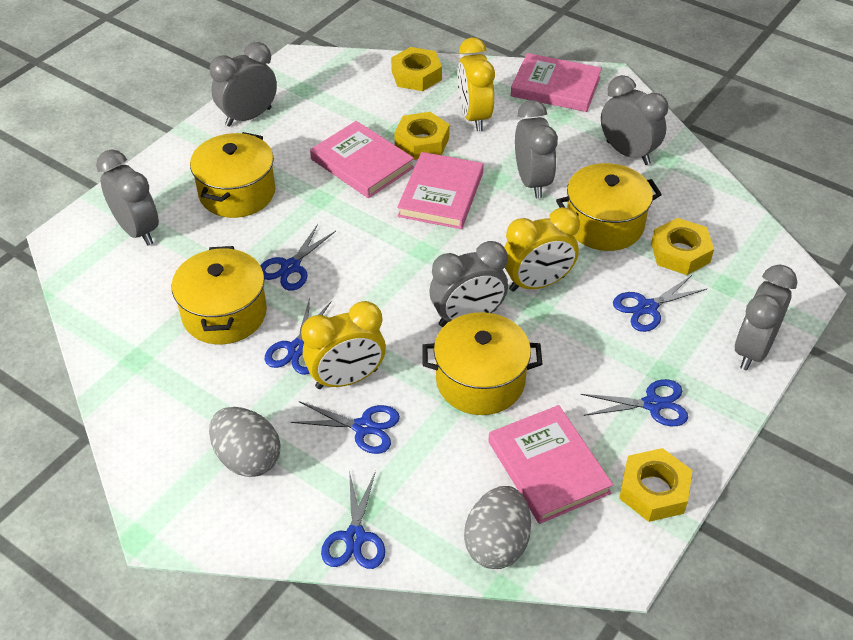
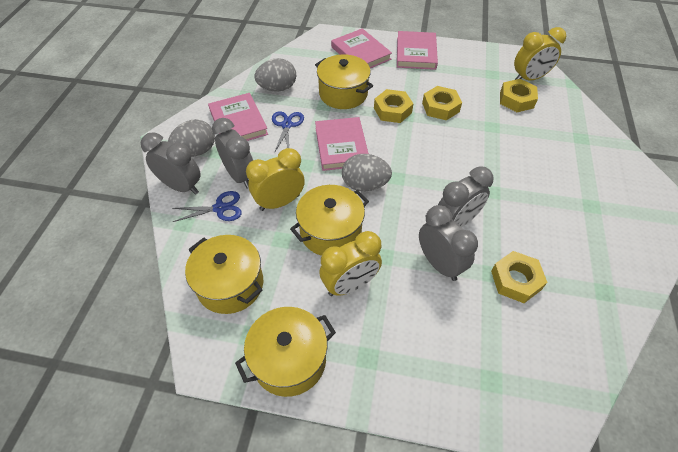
blue scissors: [260,224,336,291] [265,297,332,375] [291,401,400,454] [321,471,385,569] [581,379,688,426] [613,275,707,332] = 6 -> [172,191,242,222] [272,111,304,153] = 2
grey clock: [96,150,159,245] [210,42,277,127] [430,241,508,327] [515,100,558,198] [601,75,668,165] [734,264,797,370] = 6 -> [141,132,201,195] [212,118,253,188] [419,205,478,281] [438,166,493,227] = 4
grey egg: [209,407,280,477] [464,486,531,569] = 2 -> [168,119,215,157] [254,58,296,92] [342,154,392,191] = 3

